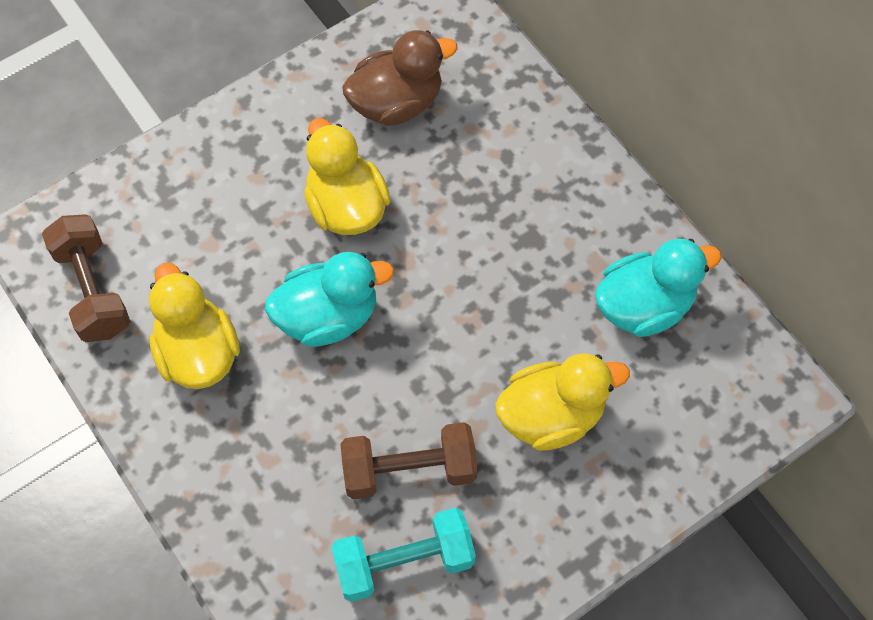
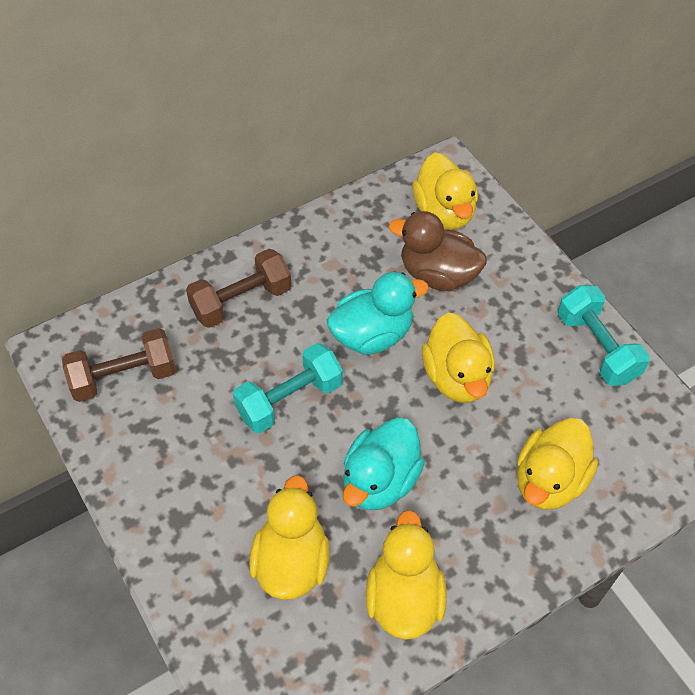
turquoise dumbbell: [332,508,476,602] = 1 -> [233,343,343,433] [558,285,650,386] = 2
yellow duck: [149,263,240,389] [304,118,391,235] [495,353,630,451] = 3 -> [249,475,330,600] [366,510,447,640] [412,152,478,230] [422,312,495,403] [517,418,598,510] = 5

